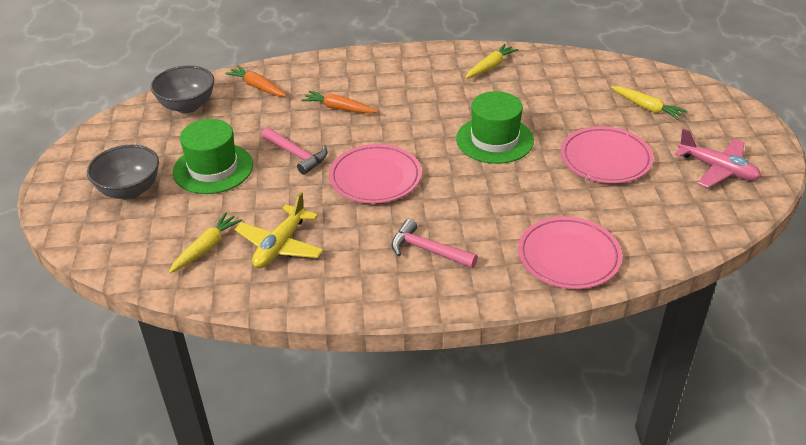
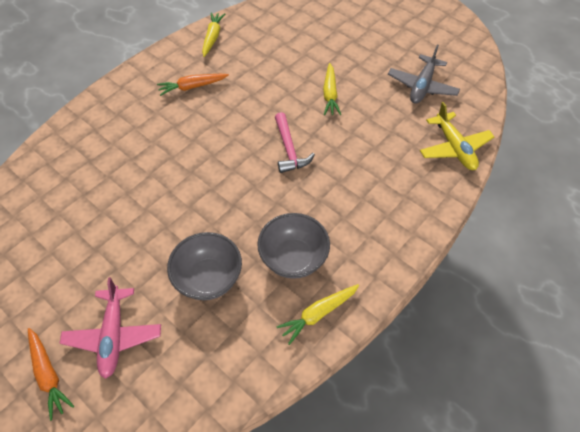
green hat: [173,119,253,194] [456,91,534,164] = 2 -> none = 0
grey plane: none = 0 -> [388,44,460,104] = 1
pink hammer: [261,127,328,175] [391,219,478,268] = 2 -> [275,112,315,173] = 1
pink plate: [329,144,422,203] [518,217,622,289] [561,126,653,183] = 3 -> none = 0

